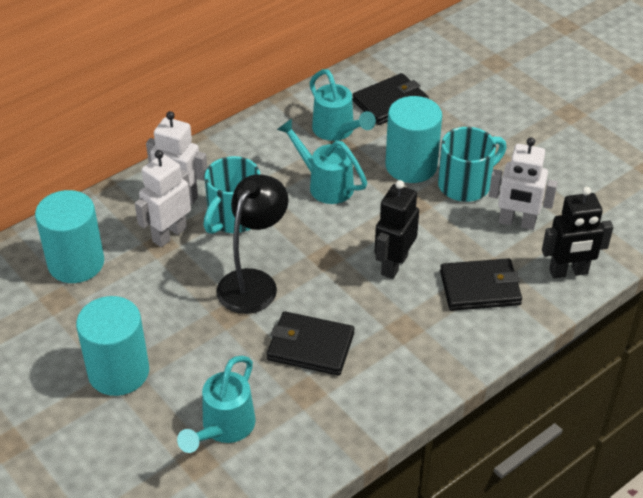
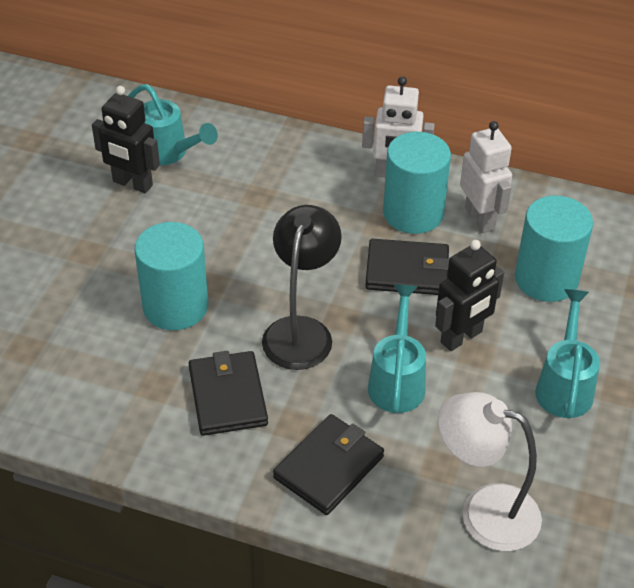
turquoise mug: [203,156,260,234] [438,127,507,202] = 2 -> none = 0
white lamp: none = 0 -> [438,392,542,551] = 1
white robot: [135,150,191,247] [146,111,207,204] [489,137,558,230] = 3 -> [362,76,435,177] [460,121,512,233] = 2

